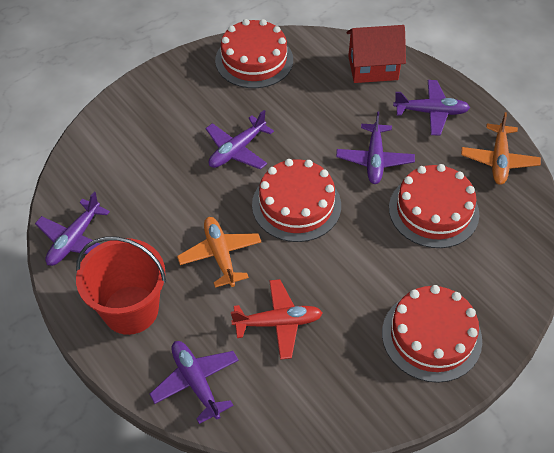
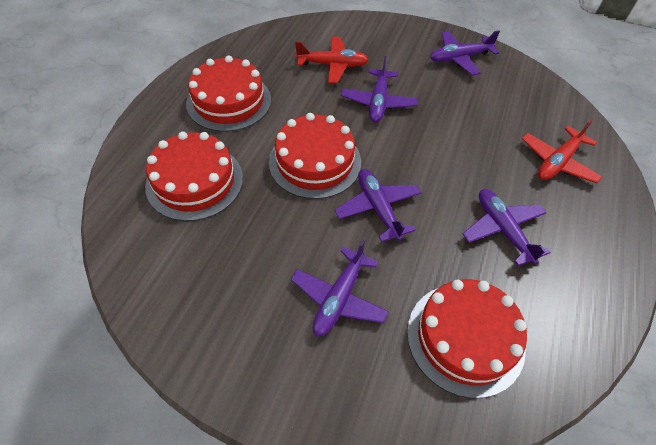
orange plane: [177,217,262,288] [461,112,541,185] = 2 -> none = 0
red bucket: [76,237,166,335] = 1 -> none = 0
red house: [346,25,406,83] = 1 -> none = 0
red plane: [231,279,322,360] = 1 -> [295,37,369,83] [522,120,602,183] = 2

